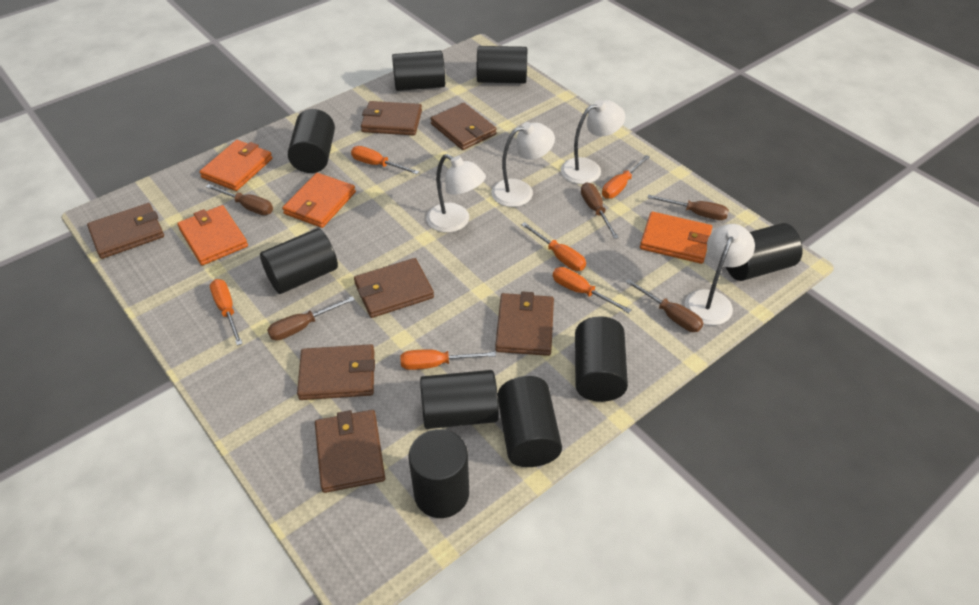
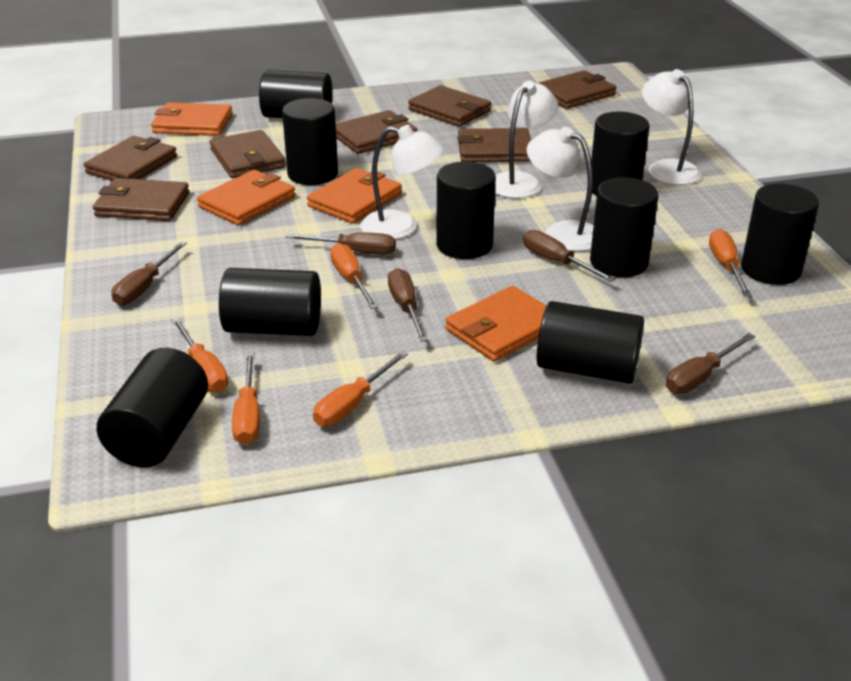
orange screwdriver: [210,279,243,346] [351,146,419,174] [400,349,496,370] [521,222,586,271] [553,267,631,313] [602,155,650,199] = 6 -> [172,318,228,392] [232,352,260,445] [313,351,408,426] [330,243,378,309] [709,229,752,296] = 5

